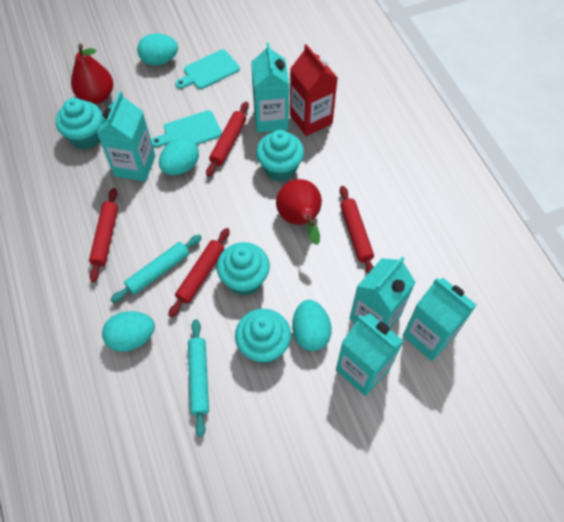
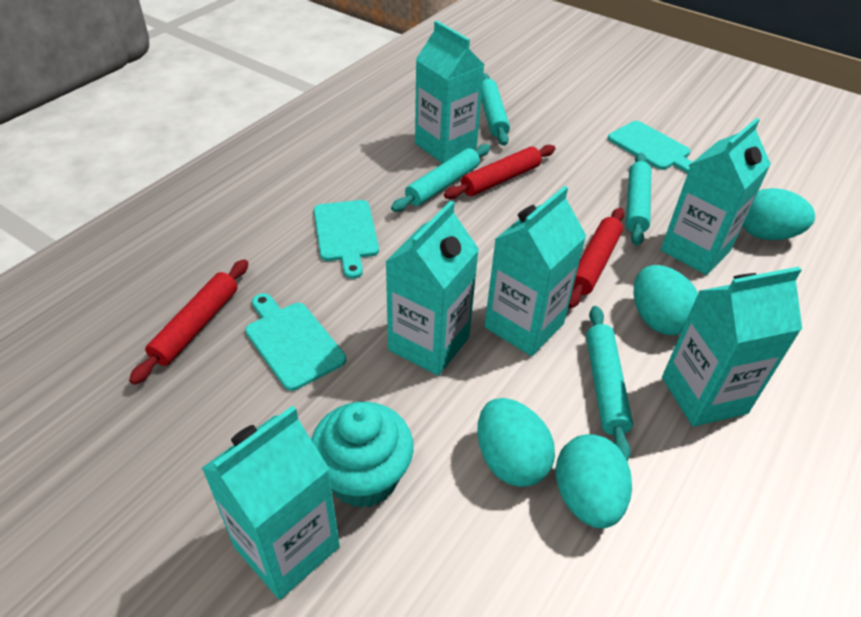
red carton: [290,44,338,136] = 1 -> none = 0
red pear: [71,44,113,104] [276,179,322,245] = 2 -> none = 0
red rolling pin: [89,188,118,282] [168,228,230,318] [206,102,249,177] [339,186,374,274] = 4 -> [129,259,248,385] [444,145,556,199] [568,208,624,309] = 3
turquoise carton: [97,91,155,182] [251,42,289,133] [336,313,404,396] [349,256,416,329] [403,278,477,361] = 5 -> [202,406,340,600] [385,201,479,376] [415,21,484,164] [484,186,586,356] [660,118,771,275] [662,267,802,427] = 6
turquoise cupcake: [56,98,103,149] [217,242,270,296] [235,309,291,364] [256,130,304,181] = 4 -> [311,402,414,508] = 1
turquoise cutting board: [151,110,222,147] [175,49,240,89] = 2 -> [245,293,346,391] [314,200,379,279] [608,121,692,173] = 3
turquoise rolling pin: [110,234,202,303] [188,319,209,437] = 2 -> [391,144,490,212] [481,73,510,146] [586,306,633,461] [626,153,651,246] = 4

